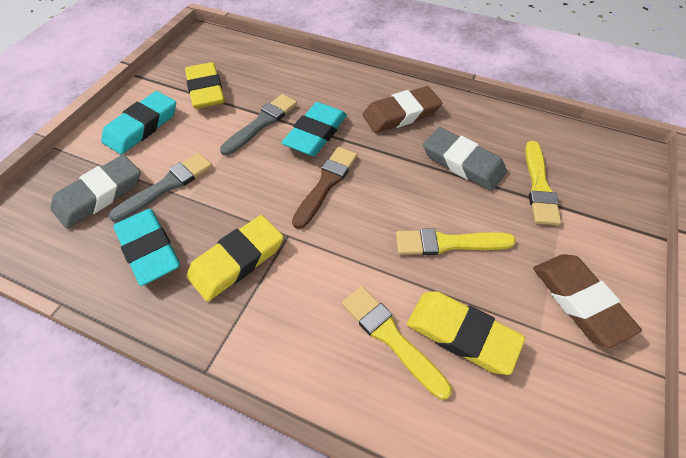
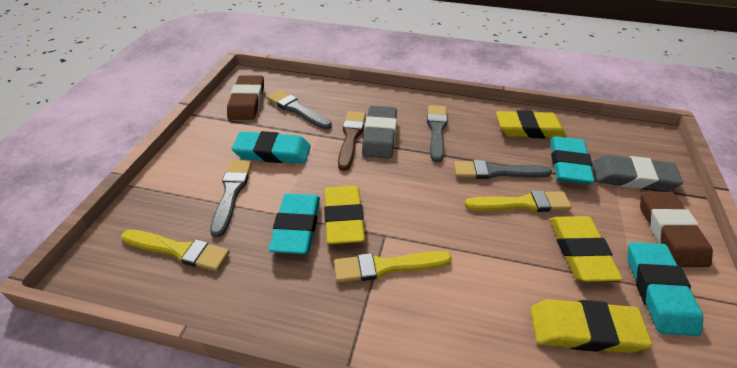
grey brush: [109,153,212,222] [220,94,297,155] = 2 -> [210,160,252,238] [267,90,332,130] [427,105,447,163] [454,160,552,179] = 4
turquoise eraser: [101,91,176,155] [113,209,180,286] [282,102,347,156] = 3 -> [231,131,311,164] [269,194,320,254] [550,136,595,184] [627,242,703,336] = 4
yellow eraser: [185,62,225,109] [186,215,284,302] [407,291,525,375] = 3 -> [324,186,365,244] [496,110,567,138] [530,299,652,353] [550,216,623,282] = 4

